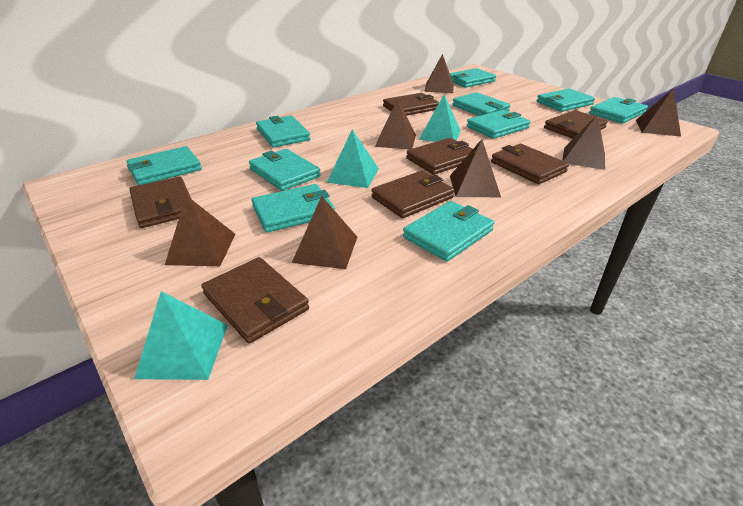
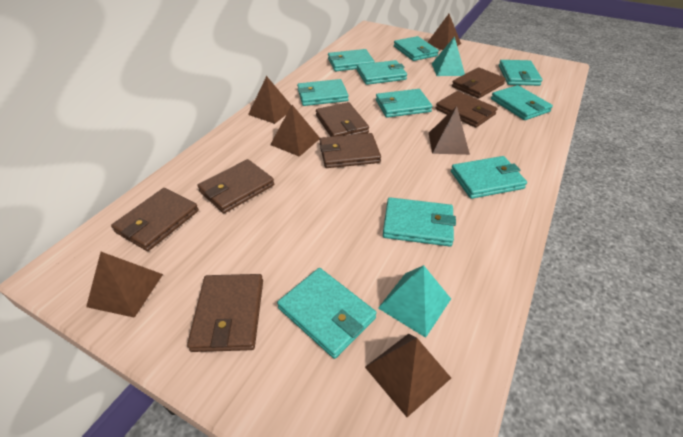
brown pyramid: [165,195,236,266] [292,196,357,269] [375,99,416,149] [424,54,454,93] [450,139,501,197] [562,114,605,170] [636,88,681,137] = 7 -> [86,252,163,318] [248,76,291,124] [270,105,320,157] [365,334,451,417] [427,14,461,50] [429,106,470,155] = 6
turquoise pyramid: [134,291,228,380] [327,129,379,188] [419,94,461,142] = 3 -> [378,265,451,338] [432,36,465,76] = 2

